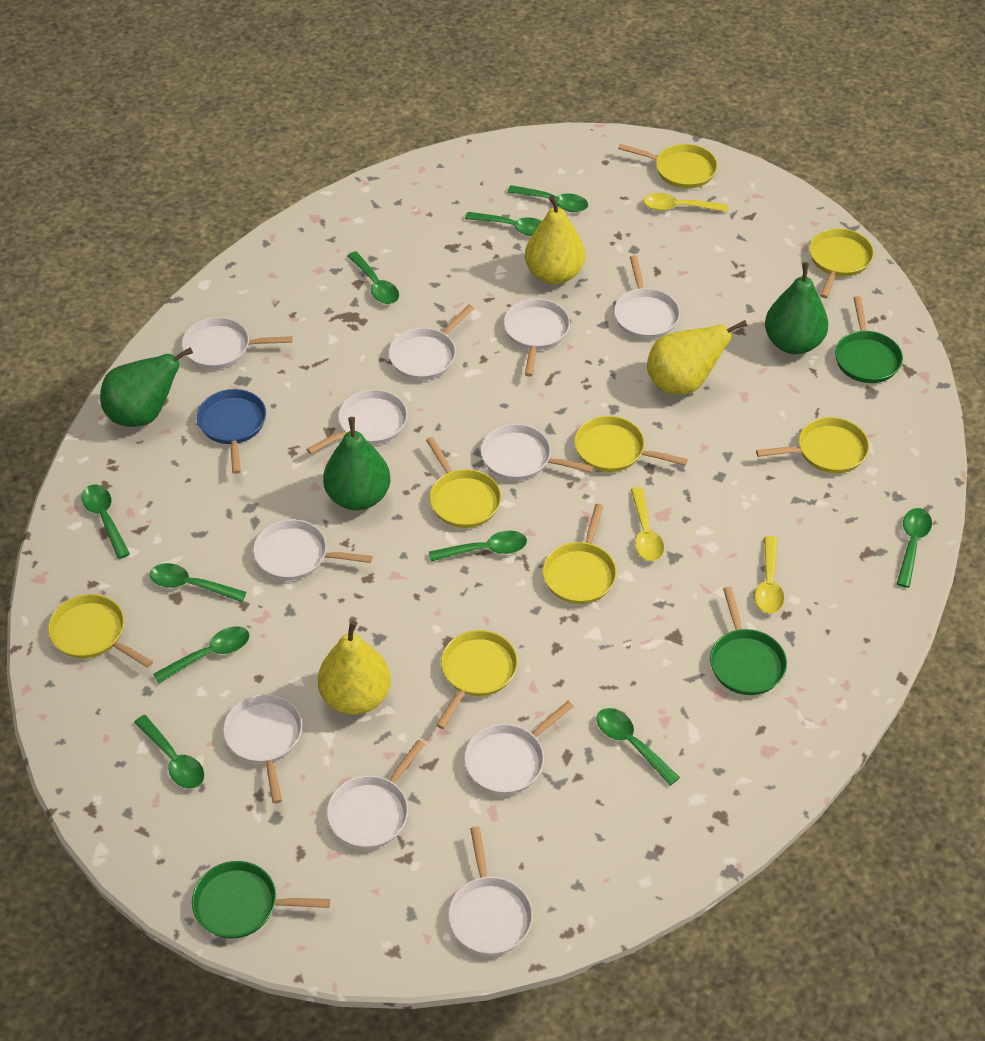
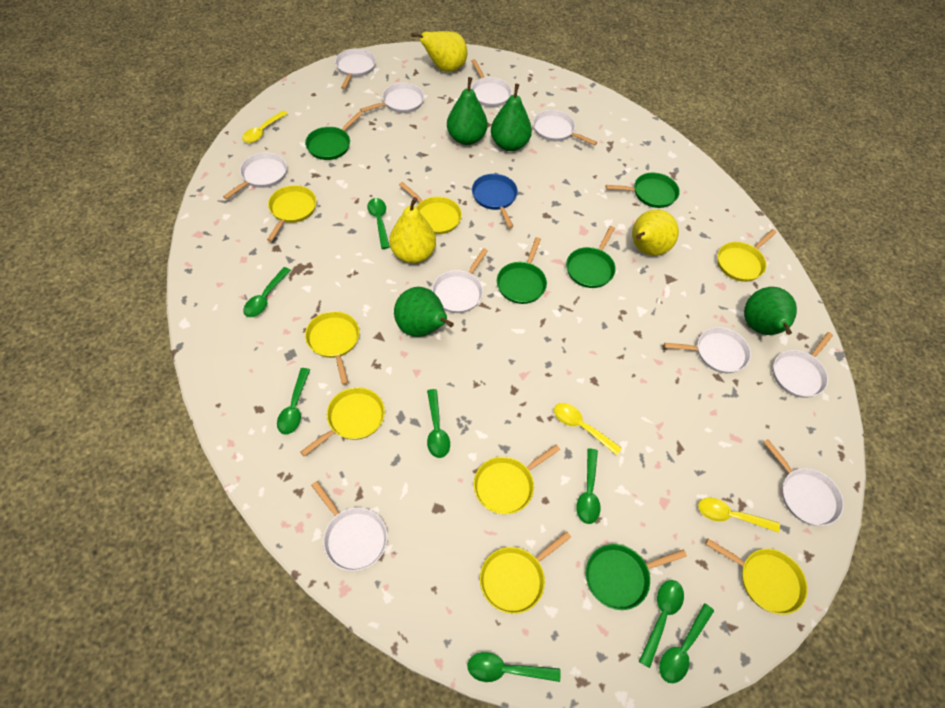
green pan: [192,861,330,939] [710,587,787,695] [835,296,903,383] = 3 -> [305,112,362,160] [497,237,547,304] [566,226,616,288] [586,544,687,610] [606,173,680,208] = 5
green pear: [100,347,193,427] [323,417,391,510] [765,262,828,354] = 3 -> [394,287,454,337] [447,77,488,145] [491,84,532,151] [744,287,797,335] = 4
green spoon: [82,484,130,559] [134,715,204,789] [150,563,246,602] [153,626,249,683] [347,251,399,304] [429,531,527,562] [465,212,542,236] [507,185,588,212] [596,708,680,786] [897,508,932,588] = 10 -> [243,267,291,317] [277,368,310,435] [367,198,390,249] [427,389,450,458] [467,652,561,682] [576,448,601,524] [639,580,684,668] [659,603,714,683] = 8
white pan: [182,317,292,369] [223,694,302,804] [253,519,372,580] [307,389,408,454] [327,740,425,849] [389,304,474,380] [448,826,533,955] [464,701,574,795] [481,424,594,480] [504,299,570,377] [614,255,680,339] = 11 -> [223,152,287,199] [311,481,388,571] [335,48,376,89] [360,83,424,113] [432,248,488,313] [471,59,512,107] [533,110,597,145] [664,327,751,373] [763,439,844,526] [773,332,833,398] = 10

